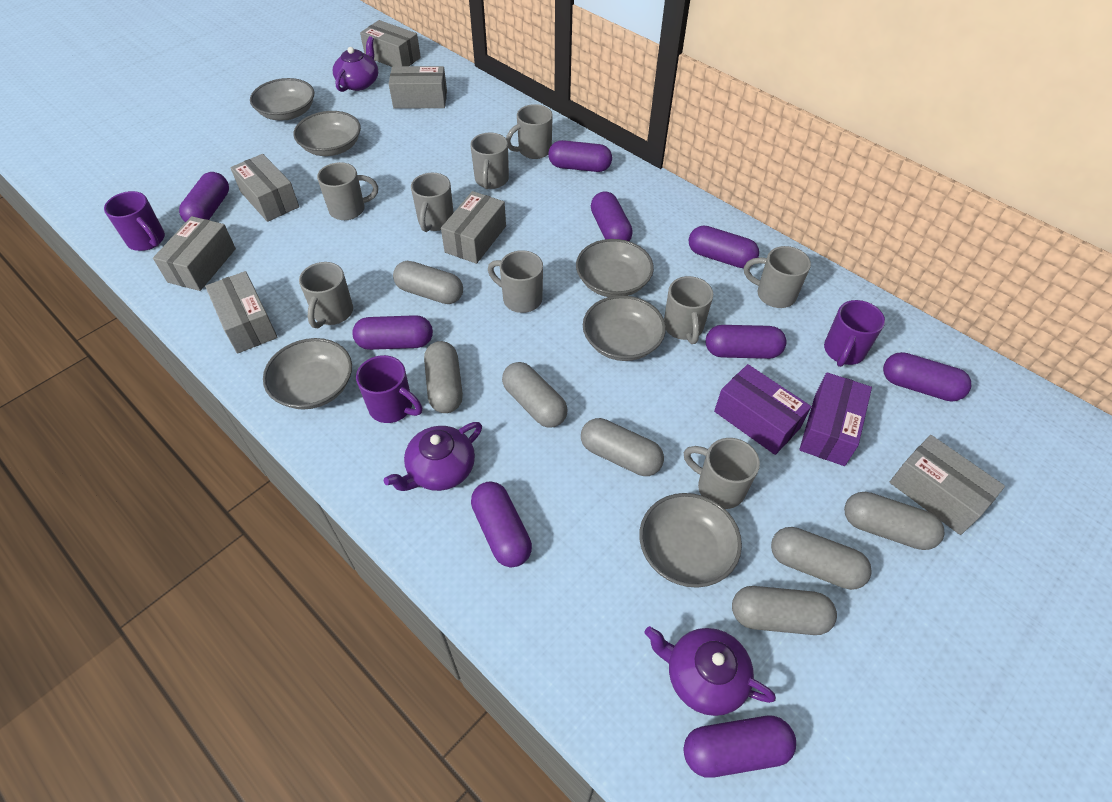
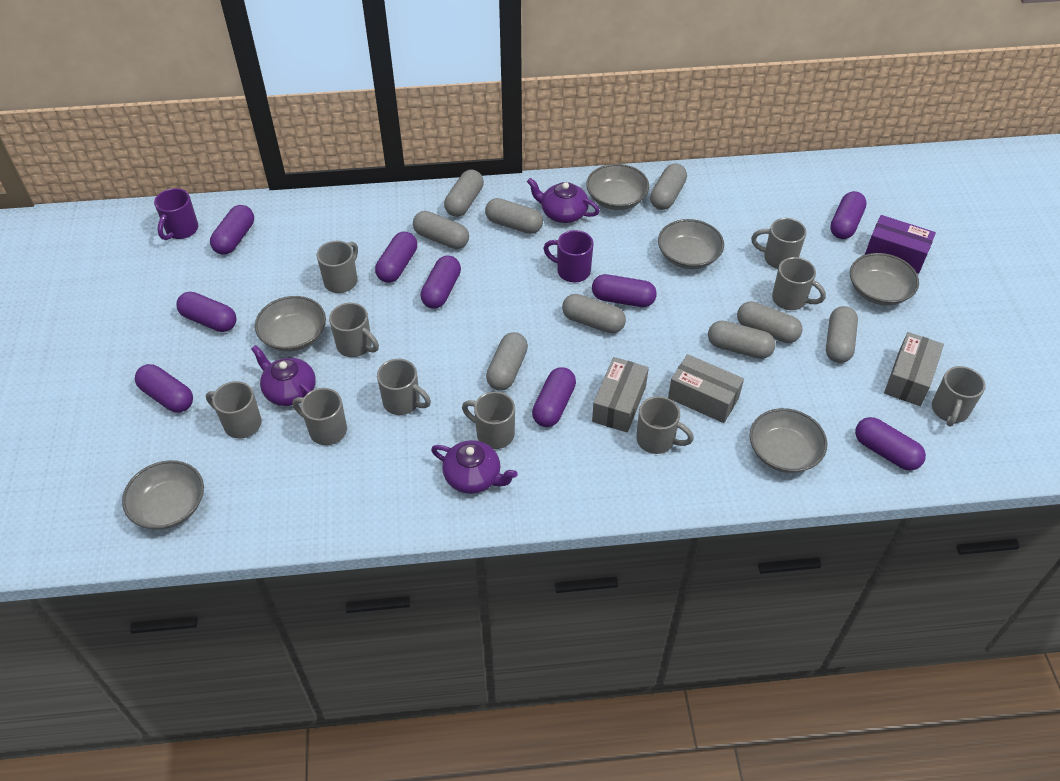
grey box: [153,216,236,291] [205,271,278,354] [230,154,299,222] [360,20,421,67] [389,66,447,109] [441,191,506,264] [890,435,1005,535] = 7 -> [592,357,649,432] [668,354,744,423] [884,332,944,406] = 3
grey capsule: [393,261,463,304] [424,341,463,413] [502,362,568,428] [581,418,664,476] [732,586,837,635] [771,527,872,590] [844,492,944,550] = 7 -> [413,211,469,249] [444,169,484,217] [485,198,543,234] [486,332,528,390] [562,294,626,333] [650,163,687,210] [708,320,776,359] [737,301,802,343] [826,306,858,363] = 9
grey mug: [299,262,353,328] [317,162,378,220] [411,173,454,232] [470,133,509,189] [488,250,543,313] [506,104,553,159] [664,276,713,344] [683,438,760,509] [744,246,811,308] = 9 -> [206,381,262,439] [293,388,347,445] [317,241,358,293] [329,303,379,357] [377,359,431,415] [462,391,515,449] [636,396,694,454] [751,218,806,269] [772,257,826,310] [932,366,985,427] = 10
purple box: [714,364,811,455] [799,372,872,466] = 2 -> [865,215,936,274] = 1
purple mug: [104,191,165,251] [356,355,422,423] [824,300,885,367] = 3 -> [154,188,198,240] [543,230,594,282] = 2

